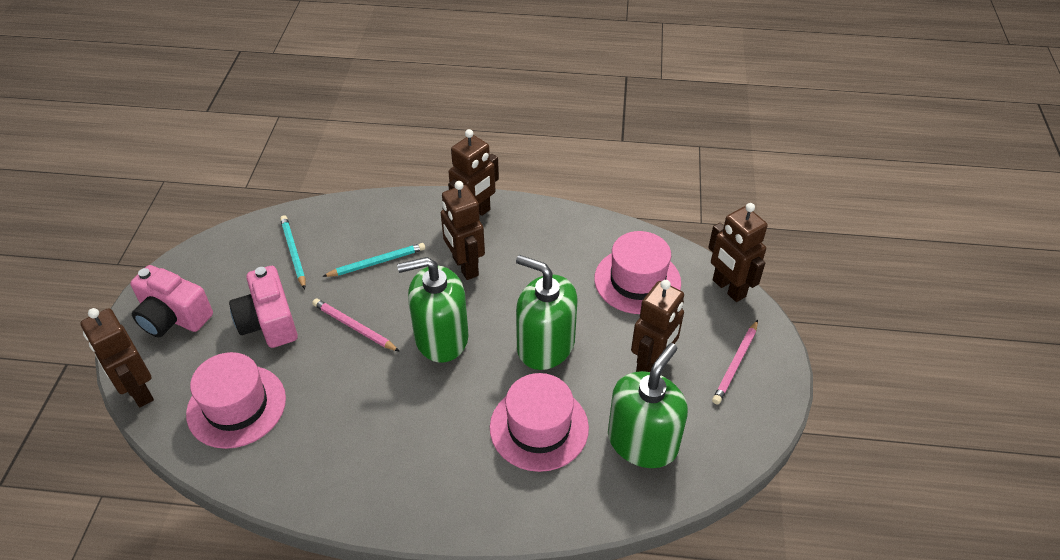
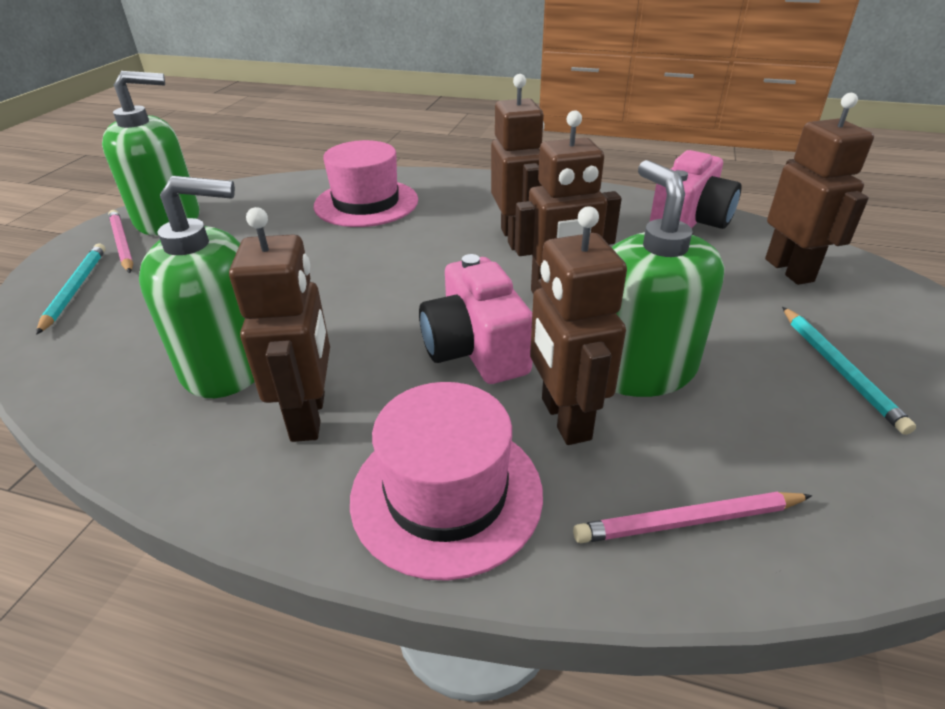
pink hat: [186,352,286,449] [490,373,589,472] [594,231,681,314] = 3 -> [314,140,418,227] [350,382,543,581] = 2

